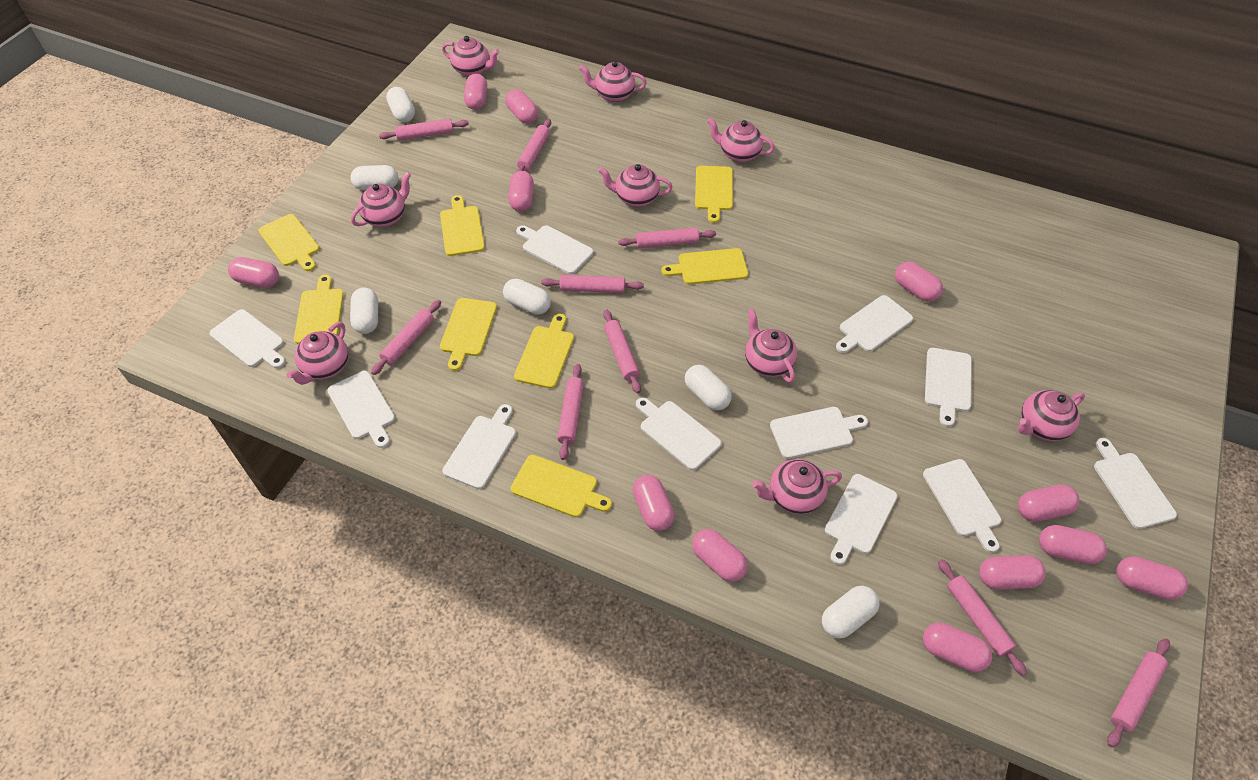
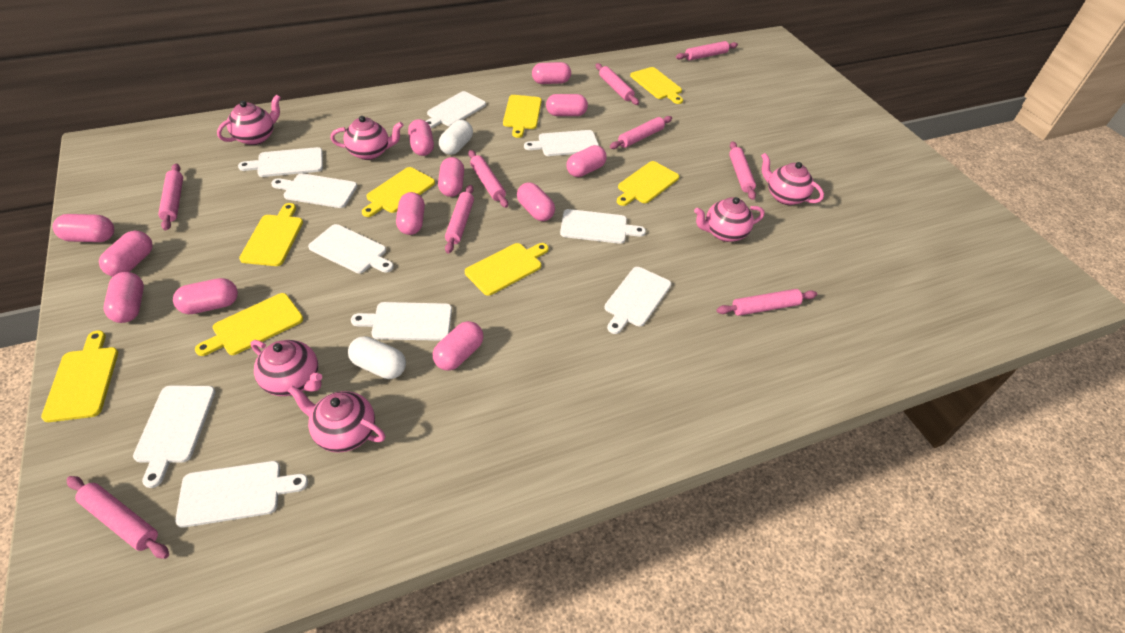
pink teapot: [286,322,348,385] [351,172,411,227] [442,36,499,77] [579,61,647,102] [598,164,673,207] [707,118,775,162] [745,309,797,383] [752,459,842,514] [1018,390,1085,441] = 9 -> [217,94,281,145] [250,340,322,396] [288,386,385,453] [330,116,403,160] [694,197,765,242] [761,153,824,205] = 6
white capsule: [350,165,398,190] [350,288,378,334] [386,87,415,122] [503,279,551,315] [685,365,732,410] [822,586,879,639] = 6 -> [348,336,406,379] [439,120,473,155] = 2
white cutting board: [210,309,285,368] [327,371,395,448] [442,404,516,489] [516,225,593,274] [636,397,721,470] [770,407,868,459] [825,474,897,565] [836,295,913,353] [923,459,1001,553] [925,348,972,427] [1094,438,1177,529] = 11 -> [133,385,216,488] [175,461,308,528] [238,147,323,177] [271,173,357,208] [308,224,394,273] [351,302,452,341] [426,91,486,128] [524,130,599,156] [560,209,646,244] [604,267,671,334] = 10

